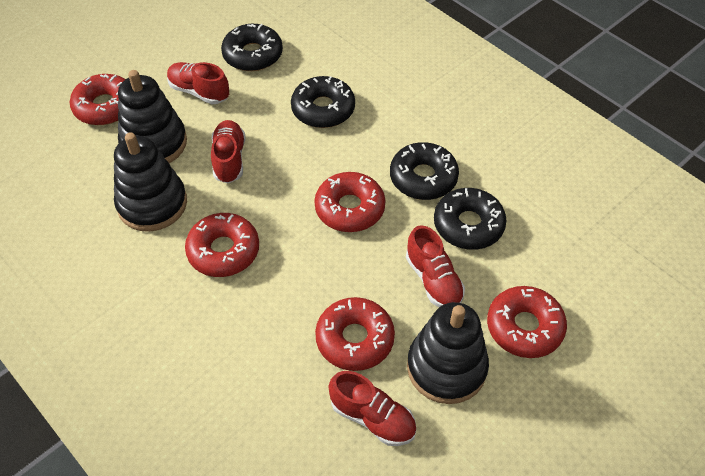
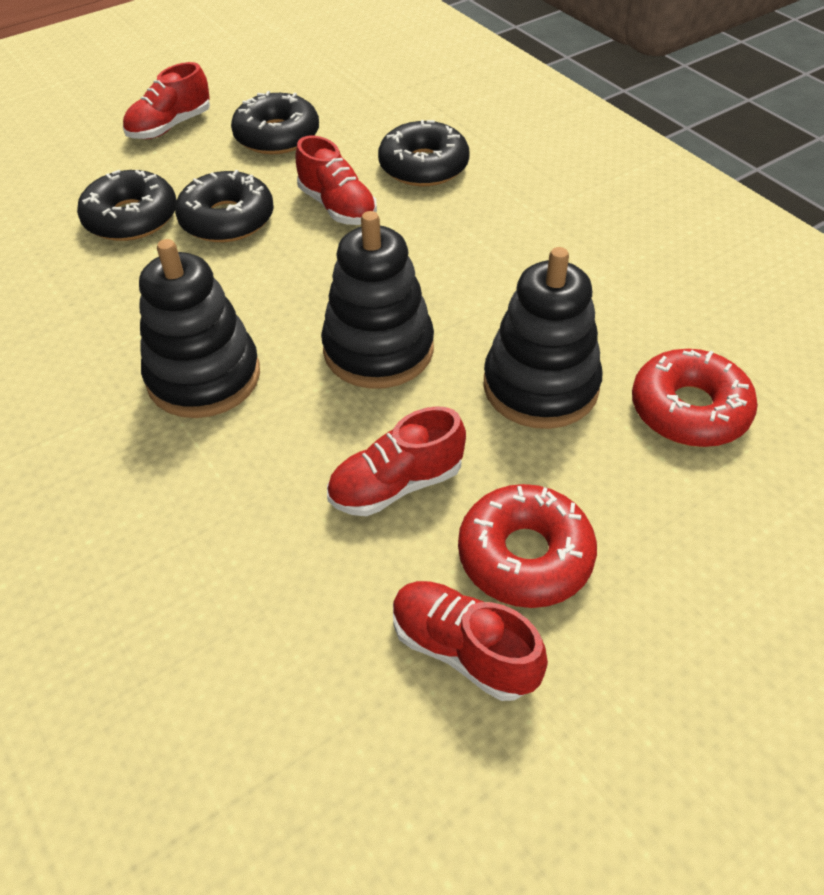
red donut: [69,74,126,125] [185,213,259,277] [314,172,386,232] [315,297,395,371] [487,286,567,358] = 5 -> [458,484,597,608] [632,349,758,447] = 2

